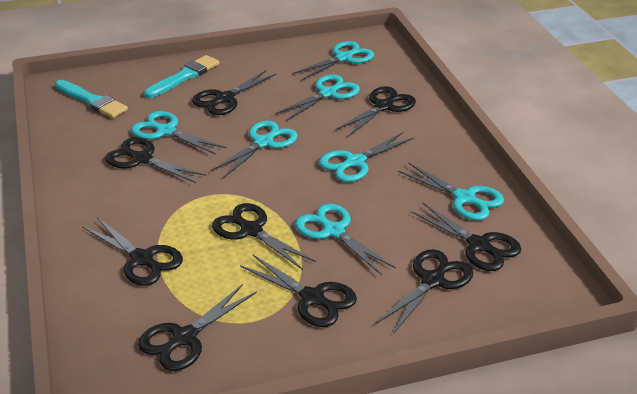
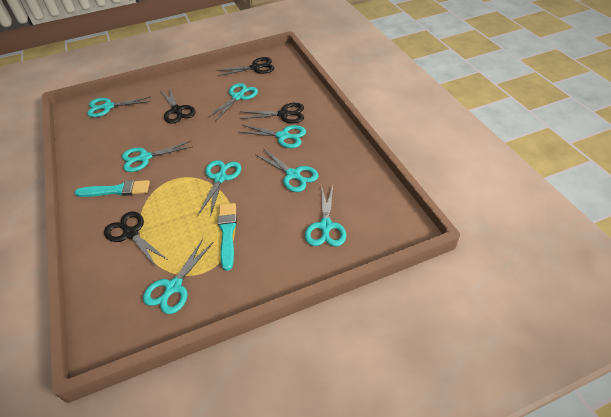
black scissors: [83,217,183,286] [105,137,206,183] [138,284,257,371] [192,70,276,115] [212,203,316,270] [240,254,357,327] [336,86,416,137] [376,249,473,333] [411,202,521,271] = 9 -> [104,212,168,268] [160,88,195,124] [216,57,274,76] [239,103,304,123] = 4
turquoise scissors: [131,111,226,155] [210,120,298,178] [275,74,360,121] [292,41,374,81] [295,204,396,275] [319,132,414,182] [398,162,504,220] = 7 -> [87,97,151,117] [122,141,193,172] [143,239,214,314] [198,160,241,217] [207,83,258,122] [240,125,306,148] [255,148,319,192] [305,186,346,247] = 8

